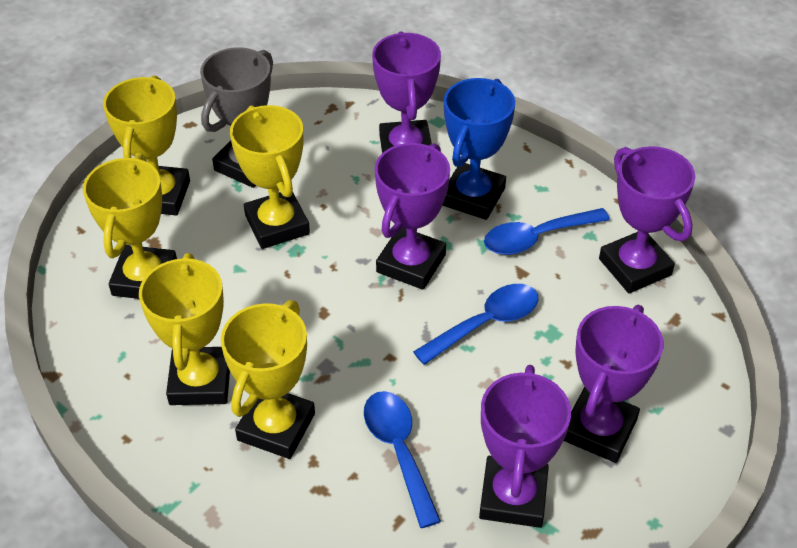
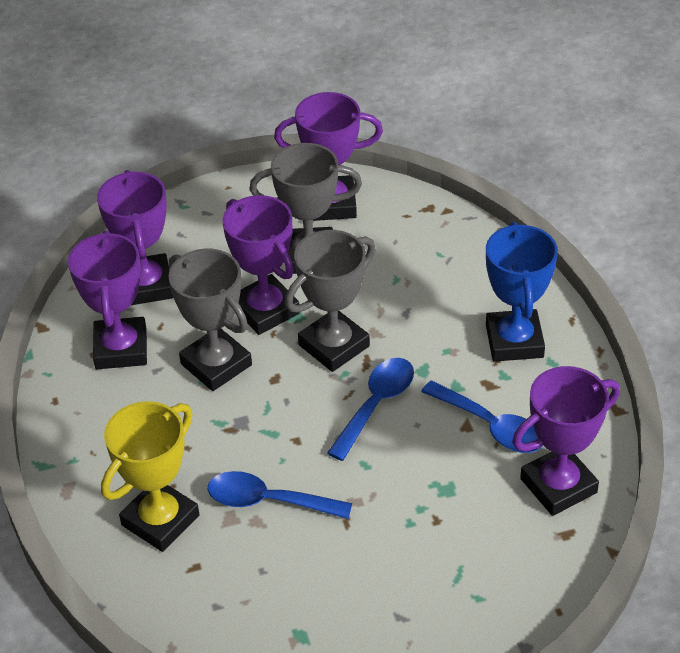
grey trophy: [200,47,273,188] = 1 -> [169,249,252,391] [249,143,362,274] [285,230,375,372] = 3
yellow trophy: [83,155,177,299] [103,75,190,215] [139,253,230,405] [221,300,315,459] [230,105,310,249] = 5 -> [101,401,199,552] = 1

